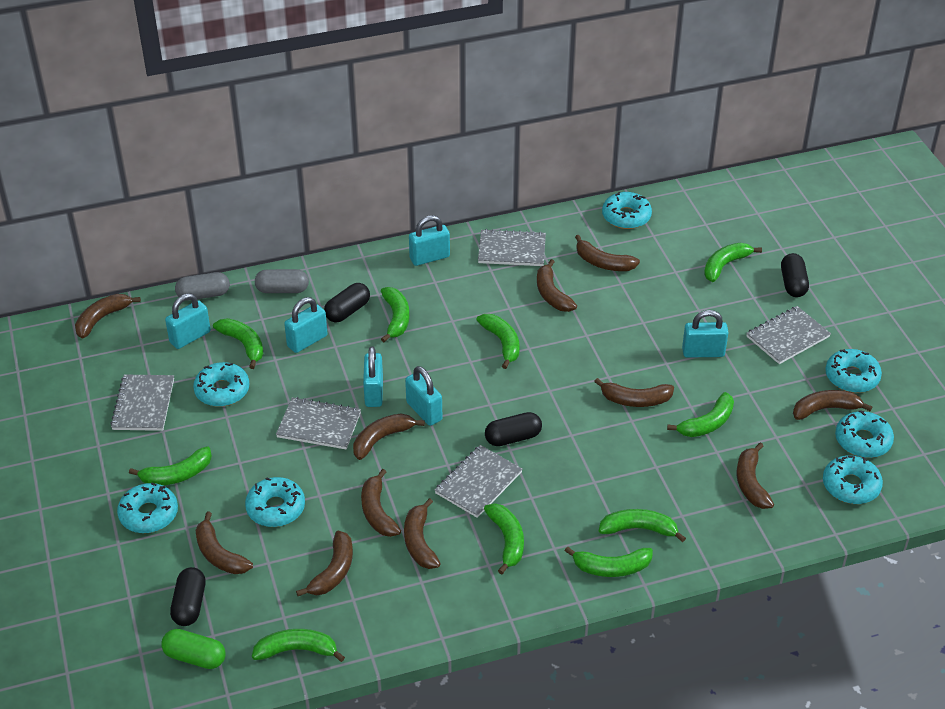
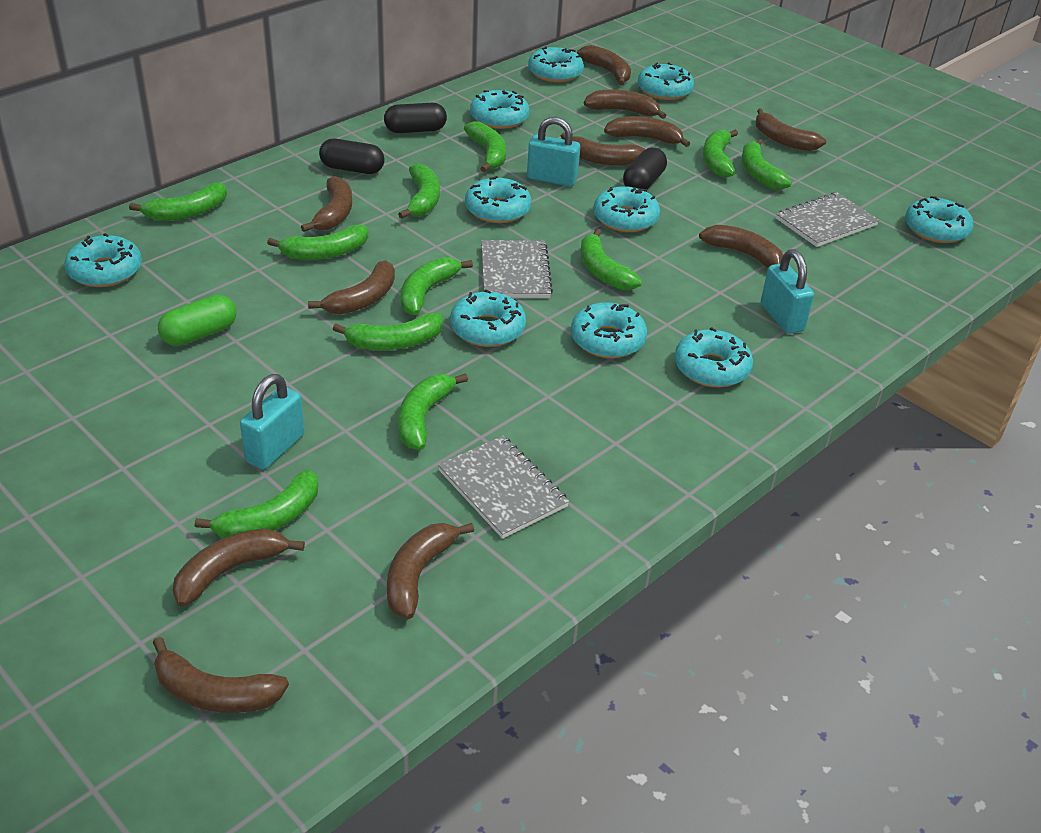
black capsule: [170,567,206,626] [324,283,370,322] [485,412,542,446] [781,253,809,297] = 4 -> [319,139,385,174] [384,103,447,133] [623,147,667,189] = 3
green banana: [129,446,212,485] [213,318,264,369] [252,629,345,662] [381,287,409,342] [476,314,520,369] [484,503,524,574] [565,547,653,577] [599,509,686,542] [667,392,734,437] [704,243,762,282] = 10 -> [129,182,227,221] [195,469,318,538] [267,225,368,260] [333,313,443,350] [398,163,440,219] [398,373,468,450] [401,257,473,315] [464,122,506,172] [581,229,642,290] [703,130,738,178] [742,139,792,190] = 11
grey capsule: [175,272,230,300] [255,269,309,293] = 2 -> none = 0
grey notebook: [110,374,174,431] [276,397,361,449] [435,445,522,518] [478,229,546,266] [746,306,831,364] = 5 -> [438,436,569,539] [481,240,553,298] [776,192,879,247] = 3
turquoise donut: [117,483,178,533] [193,362,249,407] [245,477,305,527] [602,192,652,229] [823,455,883,504] [825,349,882,393] [835,410,894,458] = 7 -> [64,233,142,287] [450,289,526,347] [465,176,532,223] [470,90,529,129] [528,46,584,82] [571,302,647,358] [593,186,660,232] [638,62,694,100] [675,327,753,387] [905,196,974,243] = 10
turquoise padlock: [165,293,211,349] [284,297,328,353] [363,346,383,407] [405,366,442,426] [409,215,450,266] [682,310,729,358] = 6 -> [240,374,304,469] [527,117,580,186] [761,249,814,334] = 3

